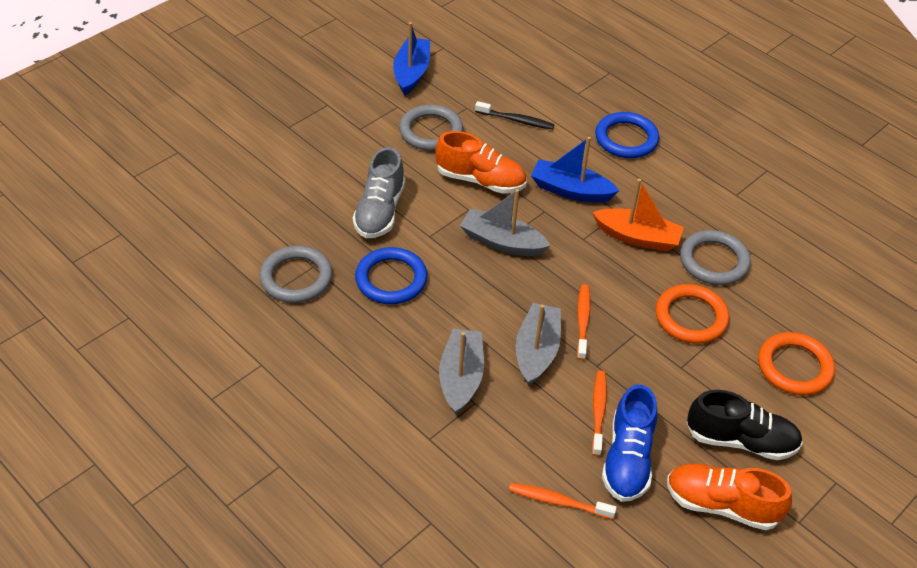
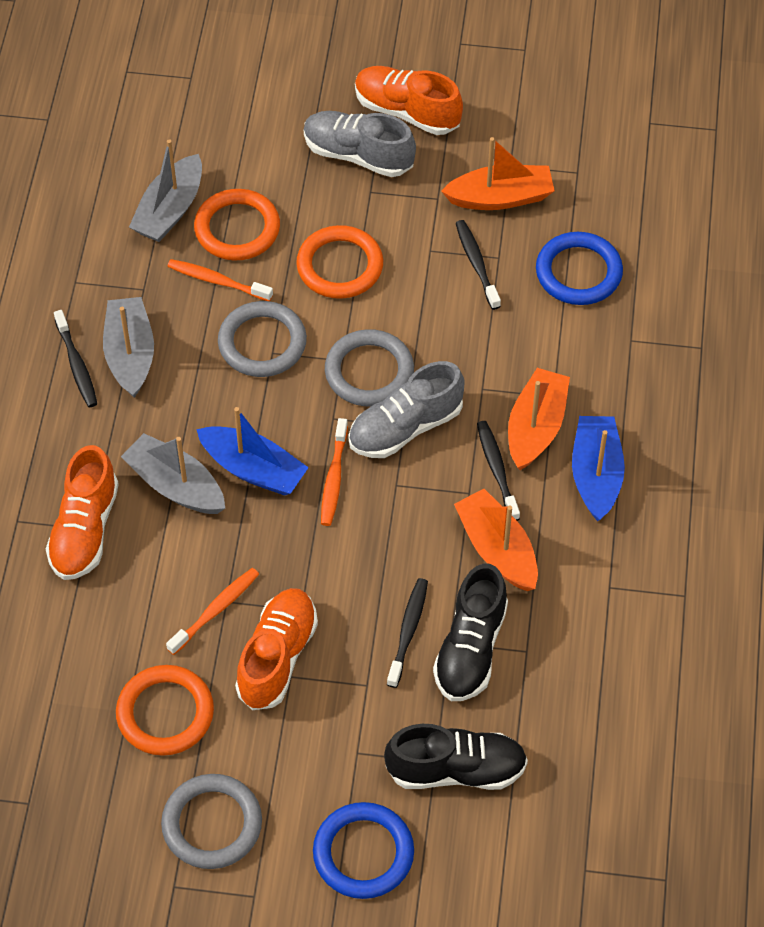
black shoe: [687,390,803,460] = 1 -> [384,724,528,790] [433,563,508,701] = 2
black toothbrush: [475,101,555,130] = 1 -> [54,310,97,407] [387,578,428,688] [456,220,501,310] [477,421,520,521] = 4
blue shoe: [602,384,657,502] = 1 -> none = 0
grey shoe: [353,147,405,238] = 1 -> [304,111,416,177] [348,361,464,458] = 2
orange boat: [592,179,684,251] = 1 -> [441,137,555,210] [454,489,538,591] [508,368,570,470] = 3
orange ring: [656,284,729,344] [758,332,835,395] = 2 -> [116,665,214,756] [194,189,280,260] [296,225,383,299] = 3
orange shoe: [435,131,526,194] [667,464,792,530] = 2 -> [46,445,119,580] [235,588,318,710] [355,66,463,135] = 3

